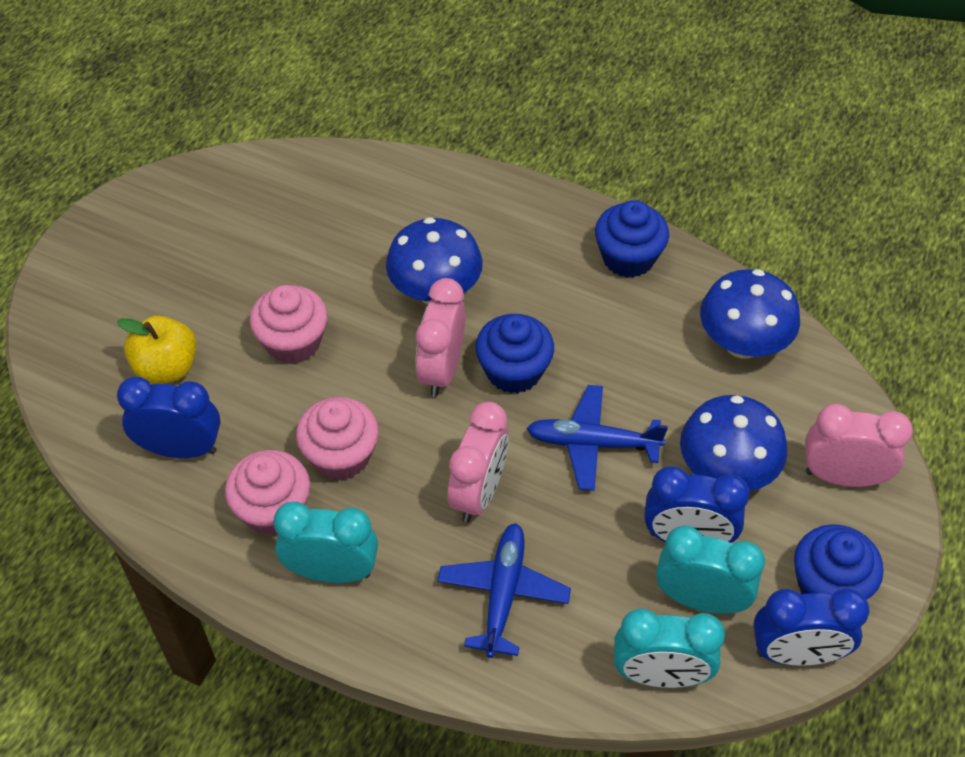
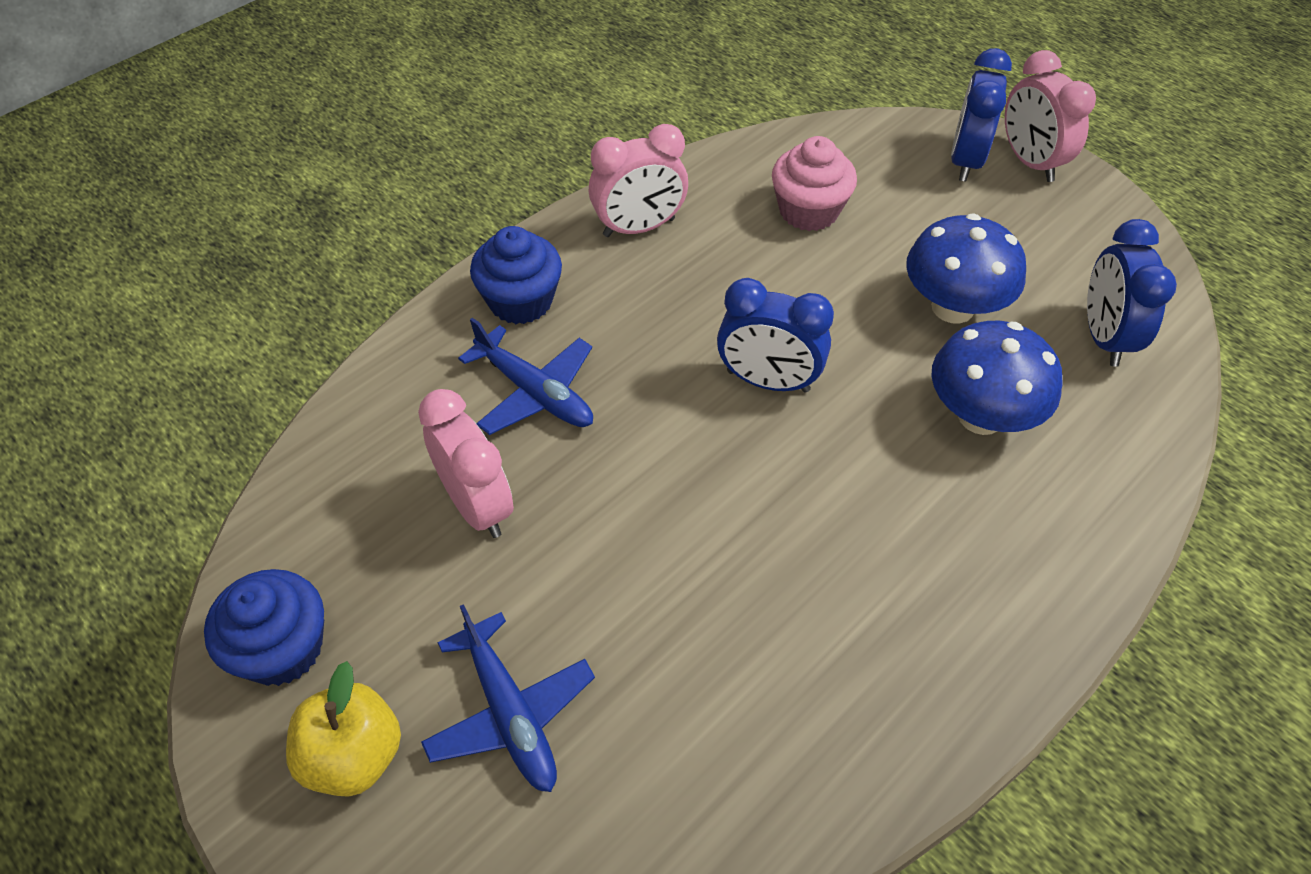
blue cupcake: [475,314,554,393] [595,200,669,278] [794,524,884,600] = 3 -> [204,569,324,686] [470,226,562,324] = 2
blue mushroom: [386,217,483,304] [680,395,787,491] [700,269,800,359] = 3 -> [906,213,1026,324] [931,321,1063,435] = 2
pink cupcake: [225,450,310,536] [250,285,328,364] [296,397,379,480] = 3 -> [772,136,857,231] = 1
turquoise clock: [273,502,378,583] [614,608,725,688] [656,526,765,614] = 3 -> none = 0

